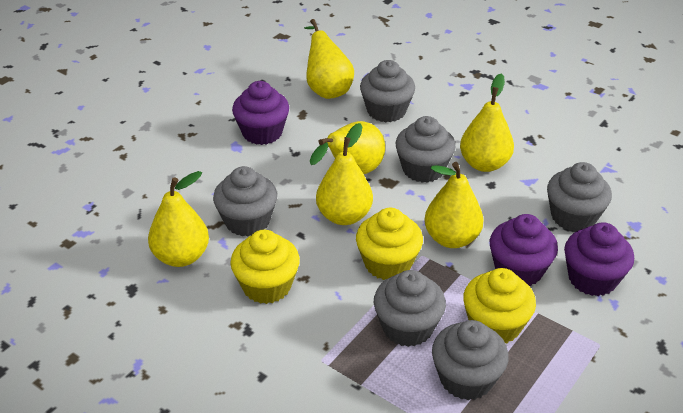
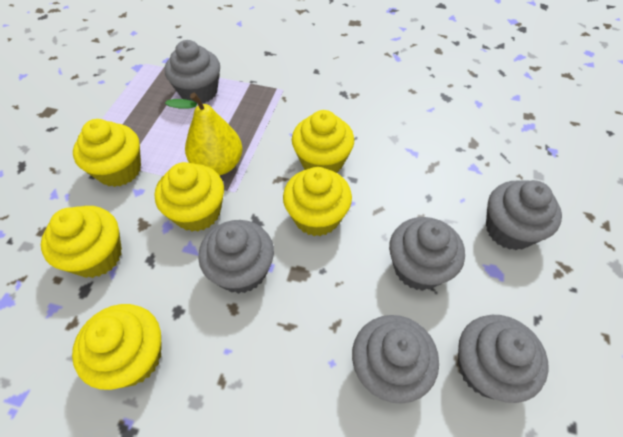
purple cupcake: [232,81,289,145] [490,214,558,286] [564,222,634,296] = 3 -> none = 0
yellow cupcake: [230,230,300,304] [356,208,423,280] [463,268,536,344] = 3 -> [41,206,122,278] [72,304,161,390] [73,119,141,187] [155,162,224,231] [283,167,352,236] [292,110,354,173] = 6
yellow pear: [148,171,209,267] [304,19,354,99] [310,121,385,174] [316,123,373,225] [424,162,484,248] [460,74,514,172] = 6 -> [165,93,242,176] = 1

